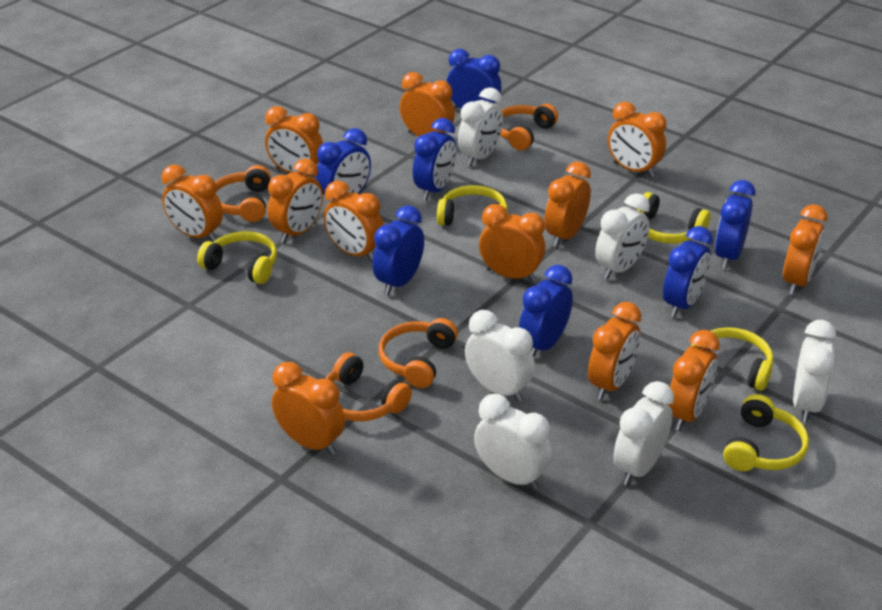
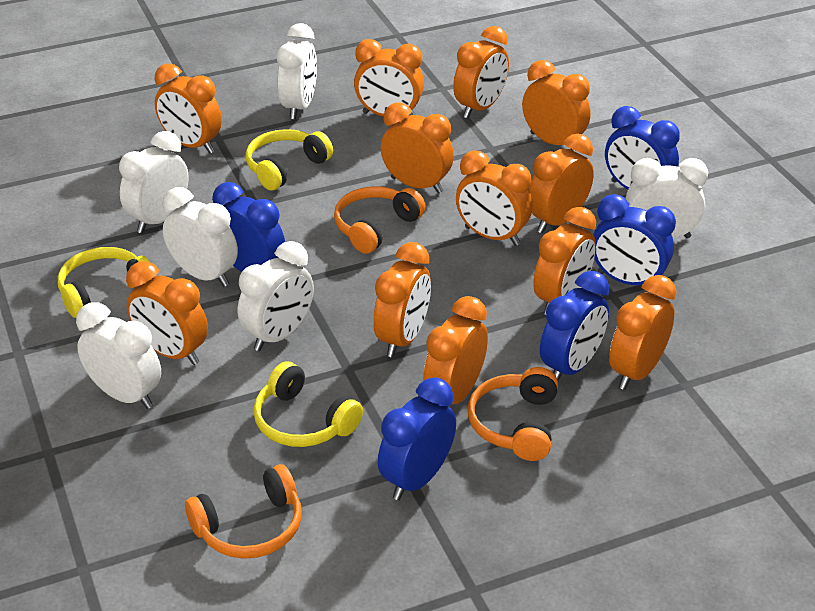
blue clock: [316,128,371,203] [373,205,424,295] [413,118,456,200] [447,49,501,109] [519,265,573,357] [663,226,713,317] [715,180,755,269] = 7 -> [212,182,285,272] [378,378,456,500] [540,271,609,381] [593,194,676,285] [605,106,680,189] = 5
orange headphones: [215,165,271,222] [326,352,412,421] [379,318,458,388] [500,104,558,150] = 4 -> [185,464,302,559] [334,186,426,254] [468,367,558,461] = 3
yellow headphones: [197,231,277,284] [437,185,508,226] [637,192,710,243] [691,327,773,391] [723,394,809,471] = 5 -> [58,247,150,318] [246,129,333,190] [253,361,363,447] = 3

